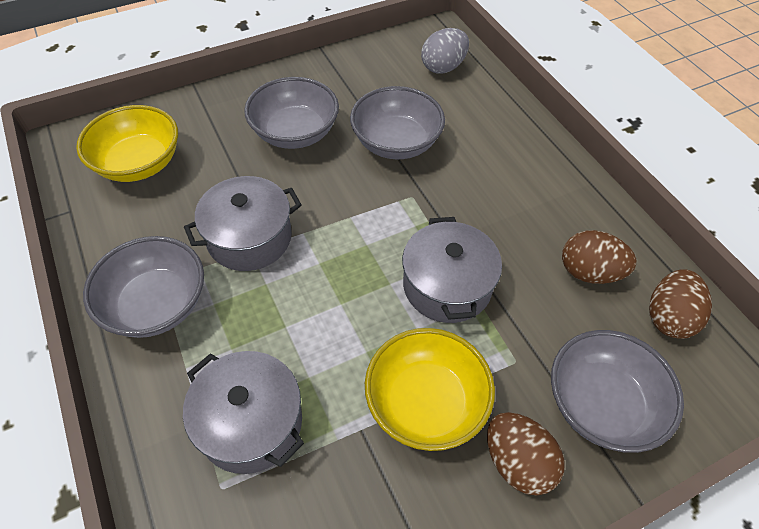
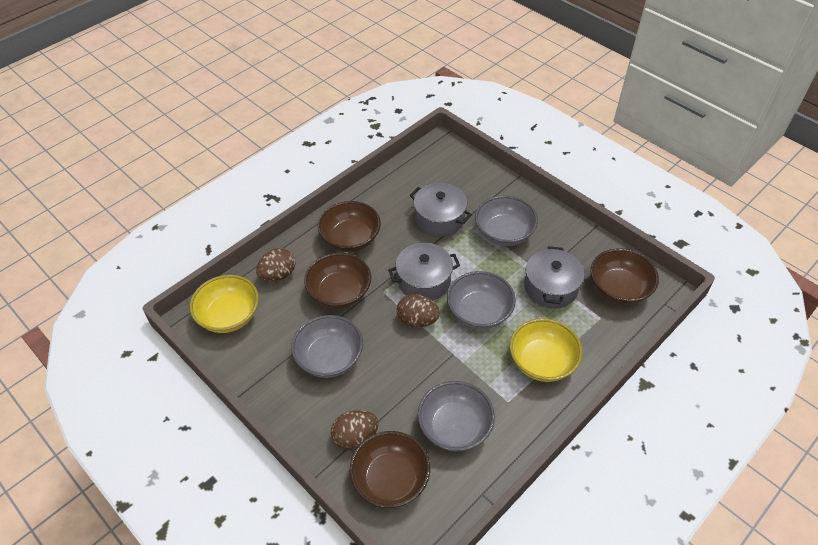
brown bowl: none = 0 -> [304,253,371,309] [318,201,381,252] [350,431,430,508] [591,249,659,304] = 4
grey egg: [421,28,469,74] = 1 -> none = 0

